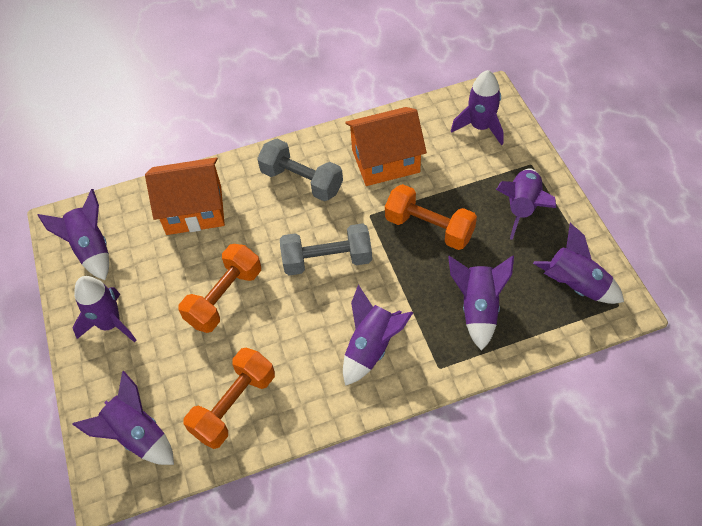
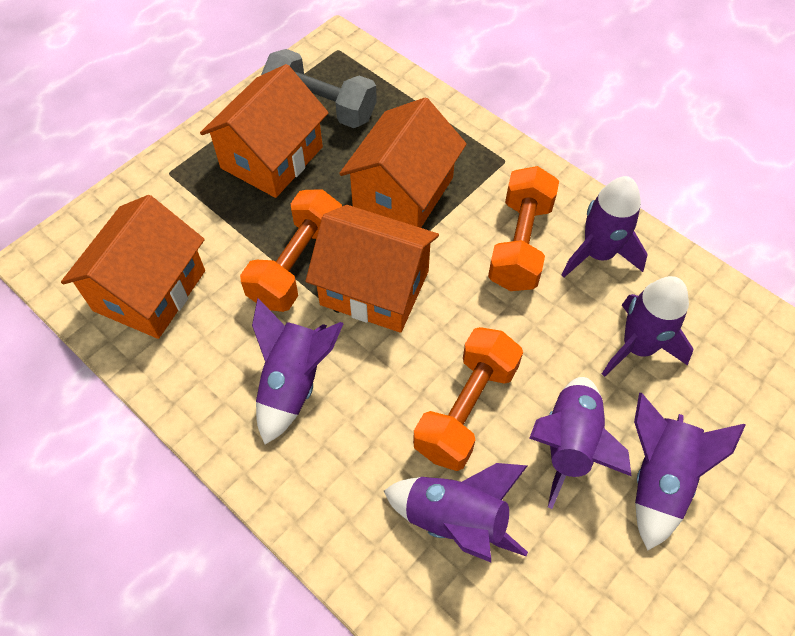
grey dumbbell: [257,139,343,201] [280,223,372,276] = 2 -> [261,49,377,128] = 1
orange house: [145,157,225,235] [345,107,427,186] = 2 -> [61,195,205,339] [200,64,329,198] [305,205,439,333] [339,97,467,228] = 4
purple rocket: [38,189,109,280] [72,276,137,342] [72,371,174,465] [343,285,413,386] [448,255,514,351] [451,70,504,145] [496,169,556,240] [533,223,624,304] = 8 -> [252,298,344,444] [384,463,528,562] [529,377,632,509] [562,176,648,277] [602,276,693,377] [634,393,745,551] = 6

